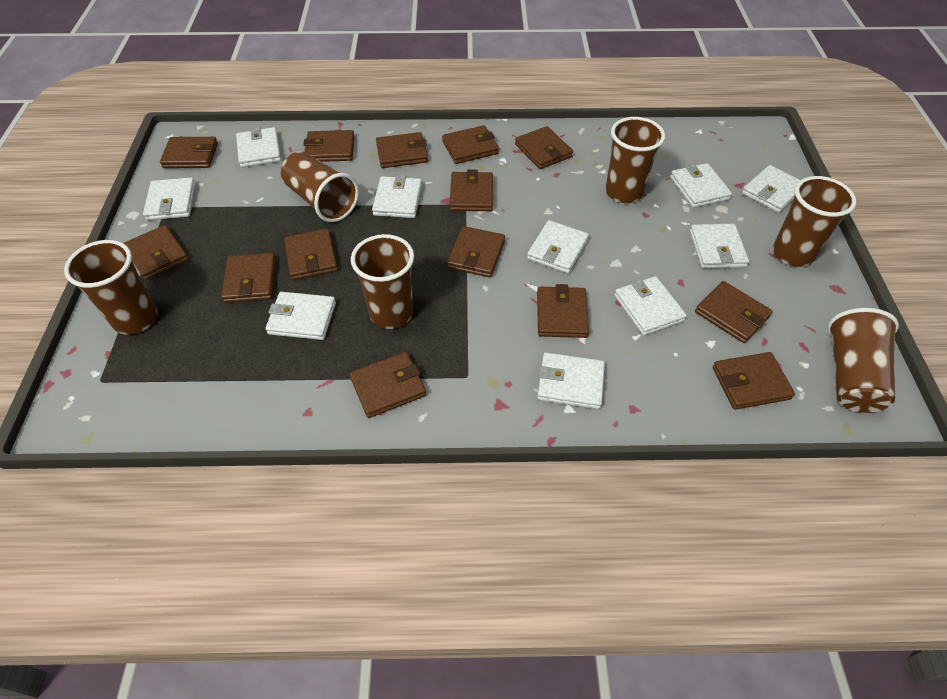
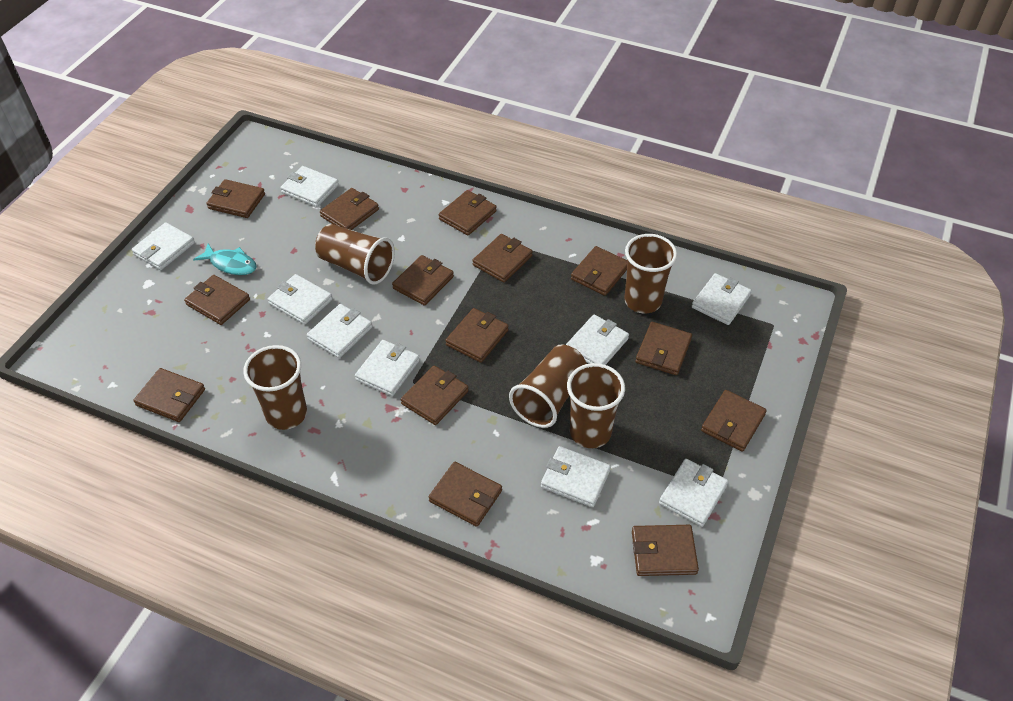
brown cup: [64,240,157,335] [281,151,359,222] [351,234,414,329] [605,117,665,203] [773,176,856,267] [827,308,899,413] = 6 -> [243,345,307,430] [315,224,395,285] [509,344,587,428] [567,363,625,448] [624,234,677,313] = 5
turquoise fish: none = 0 -> [193,243,257,275] = 1
white wallet: [143,177,196,220] [236,127,281,168] [265,292,336,340] [372,175,422,218] [527,220,589,274] [537,352,605,409] [614,276,687,336] [670,163,732,208] [690,224,749,268] [742,165,800,213] = 10 -> [131,222,195,270] [268,274,333,325] [280,166,339,207] [307,304,372,358] [355,340,420,396] [541,446,611,507] [566,315,629,365] [659,459,728,527] [692,273,752,325] = 9

